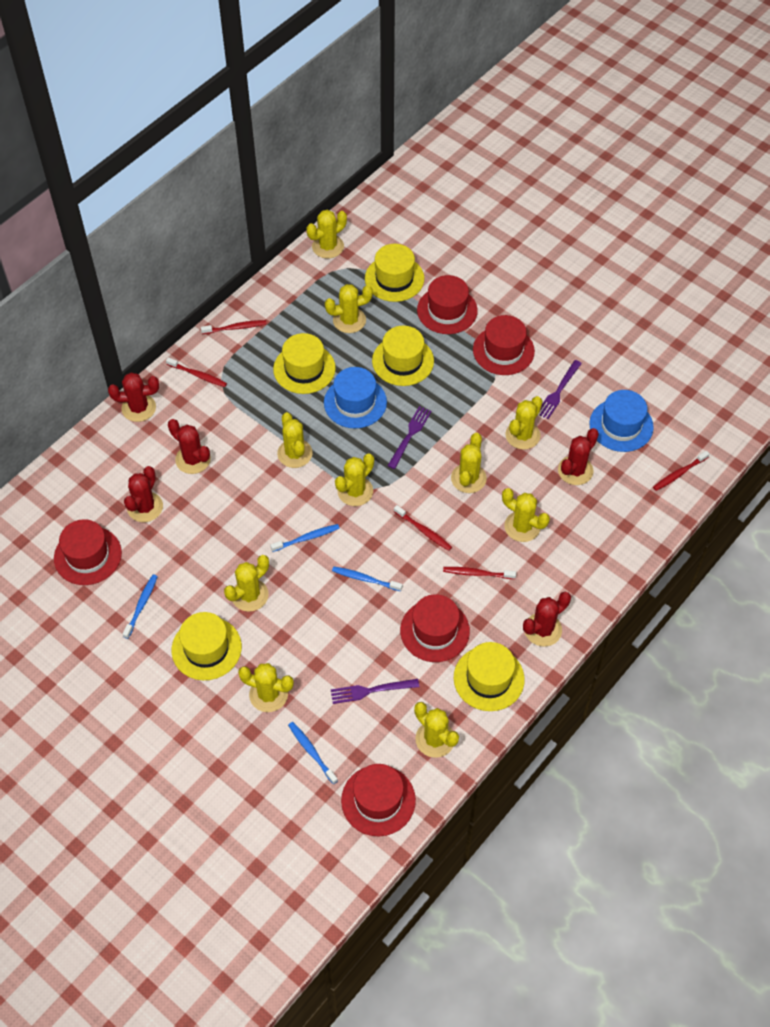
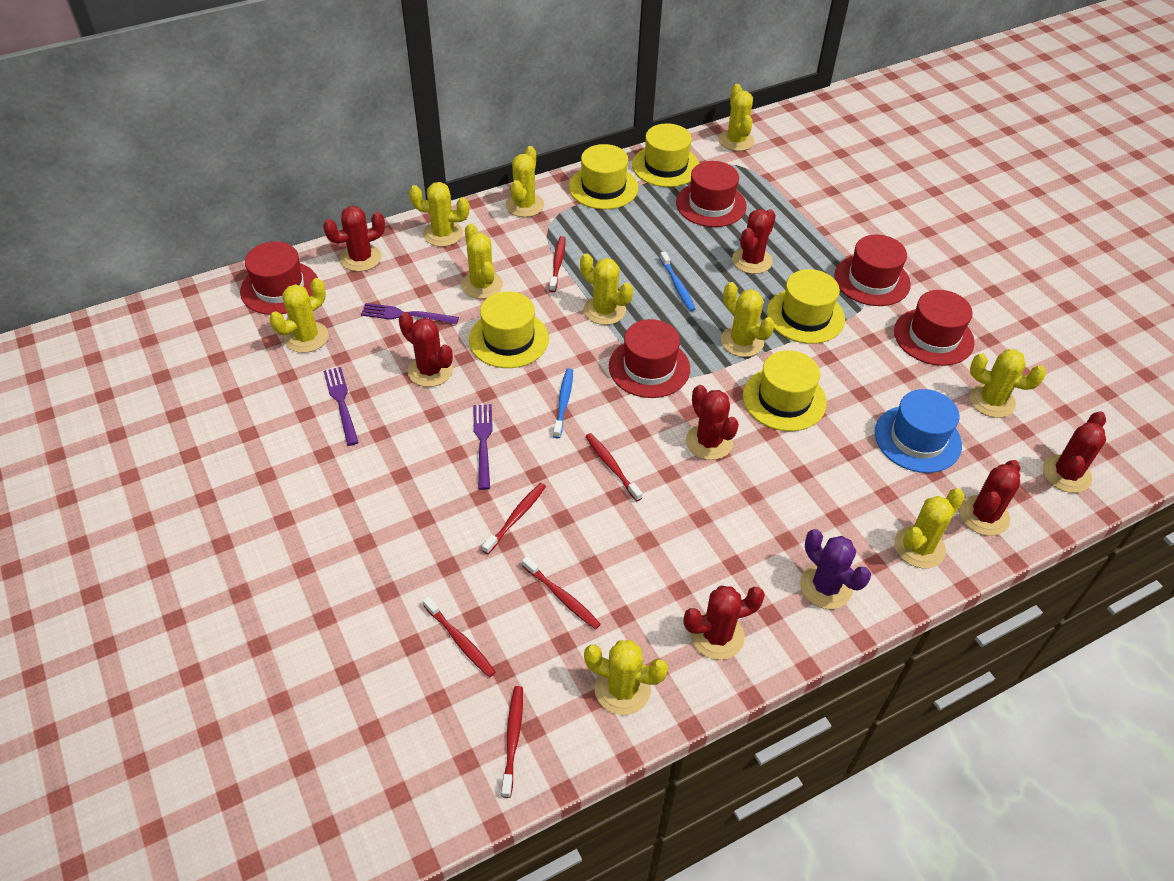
blue hat: [324,367,387,428] [589,390,654,452] = 2 -> [875,389,962,473] = 1
blue toothbrush: [123,574,158,639] [270,524,340,552] [288,722,338,784] [332,567,403,591] = 4 -> [553,368,573,438] [660,251,695,311] = 2
purple cactus: none = 0 -> [800,529,871,609] = 1
red cactus: [108,373,159,422] [124,466,163,522] [168,419,211,474] [523,592,571,647] [558,428,599,485] = 5 -> [323,206,385,272] [399,312,453,387] [684,586,765,660] [686,385,739,460] [732,209,776,274] [960,460,1021,536] [1043,412,1106,493] = 7
red toothbrush: [166,357,227,387] [201,320,267,334] [394,505,452,551] [443,567,516,579] [653,451,710,491] = 5 -> [423,596,496,677] [482,483,546,554] [502,686,523,798] [522,556,601,629] [549,236,566,292] [585,433,643,501] = 6

